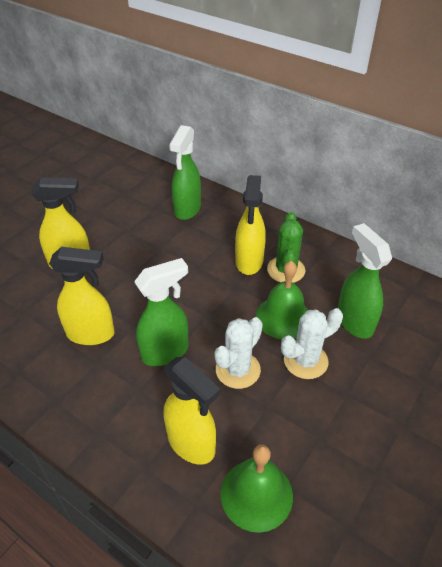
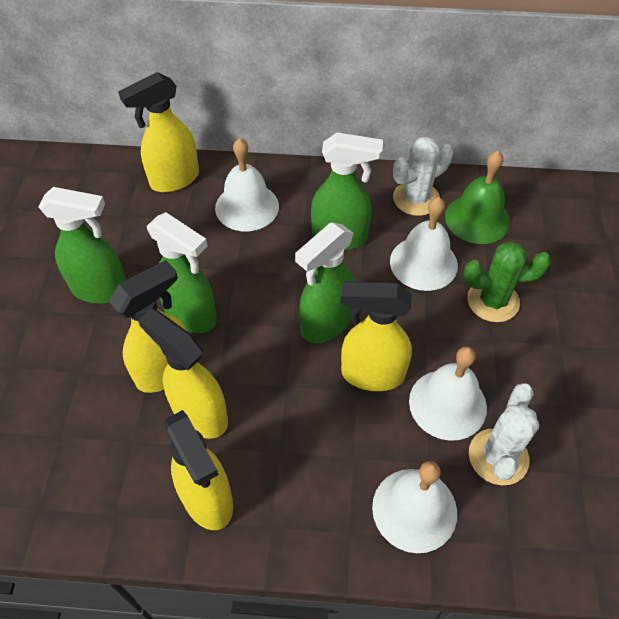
green bell: [220,445,293,533] [256,261,308,339] = 2 -> [445,150,510,244] = 1
green spray bottle: [134,258,188,366] [169,125,201,220] [338,223,392,339] = 3 -> [38,187,126,304] [147,212,217,333] [295,222,355,343] [311,132,383,250] = 4
white bell: none = 0 -> [215,138,279,231] [372,461,457,553] [390,197,458,291] [409,346,487,441] = 4
yellow spray bottle: [32,177,90,269] [49,247,115,345] [164,357,220,465] [235,175,266,275] = 4 -> [109,260,186,393] [118,72,199,193] [138,308,228,439] [163,410,233,530] [341,281,412,391] = 5

